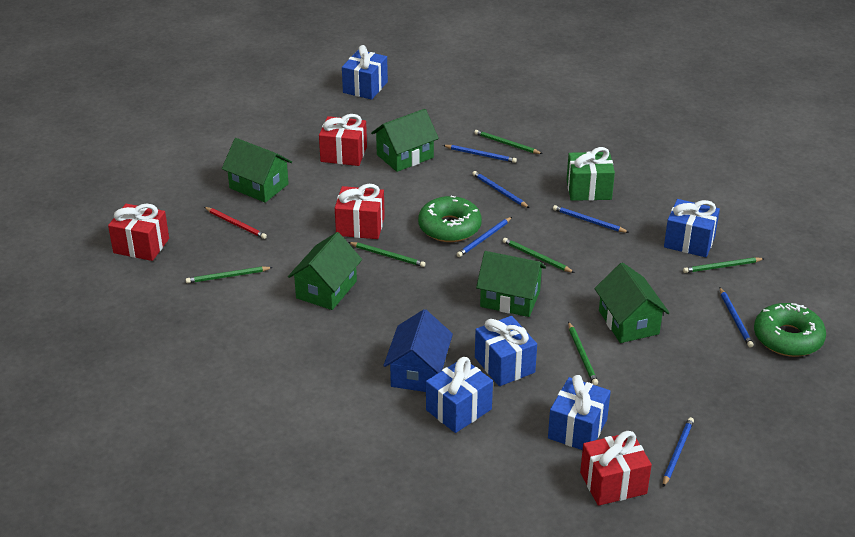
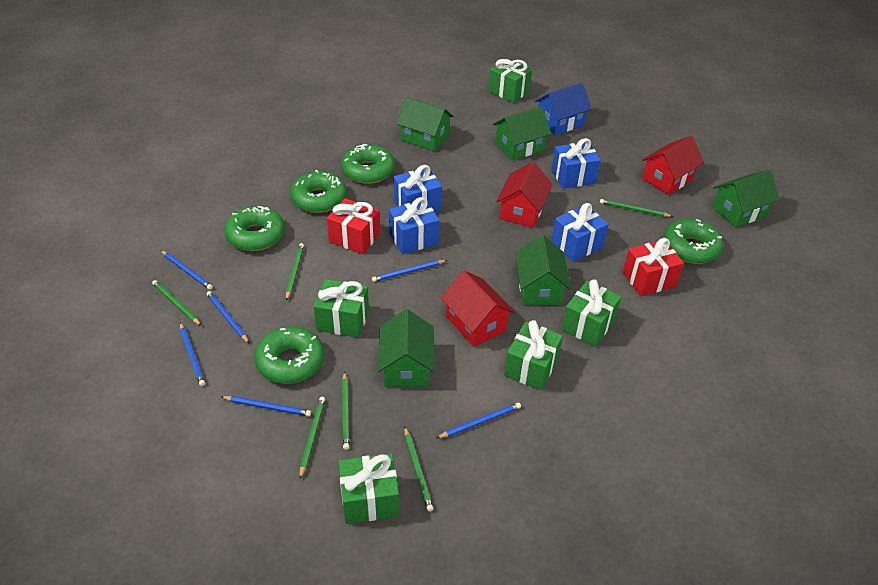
blue gift: [342,45,388,100] [426,357,493,433] [475,316,537,386] [548,375,611,450] [664,199,720,257] = 5 -> [389,197,439,254] [393,165,442,212] [551,138,601,189] [551,203,609,262] = 4
green donut: [418,196,482,242] [754,303,826,357] = 2 -> [225,206,285,251] [255,327,324,384] [290,170,347,213] [341,144,395,184] [663,219,724,264] = 5
green gift: [567,147,615,201] = 1 -> [314,279,369,338] [339,453,399,524] [488,59,532,103] [504,320,563,391] [562,280,621,347] = 5
red gift: [108,204,169,261] [319,114,367,166] [335,184,385,239] [580,431,652,506] = 4 -> [327,198,380,254] [623,238,684,296] = 2
red house: none = 0 -> [441,271,515,347] [496,162,553,228] [642,136,704,195] = 3
red pencil: [204,207,267,239] = 1 -> none = 0

